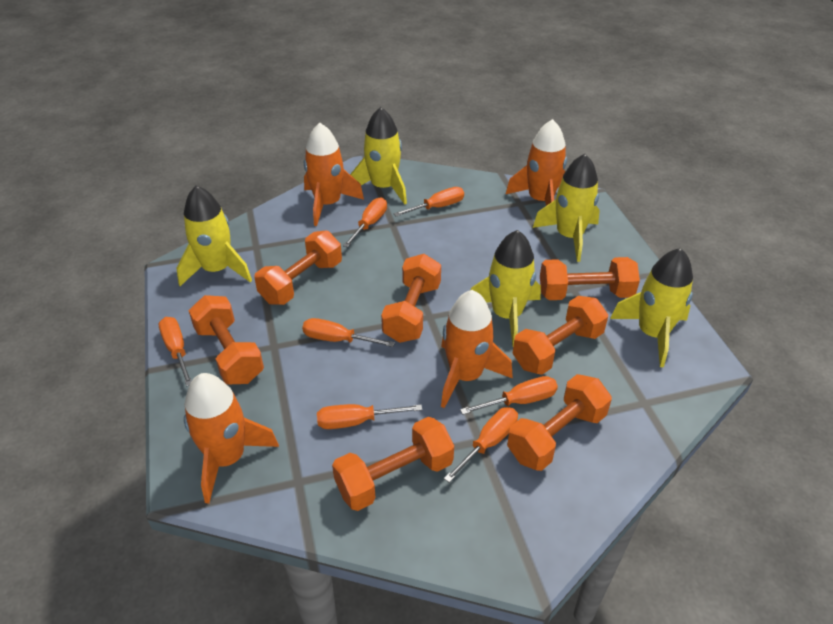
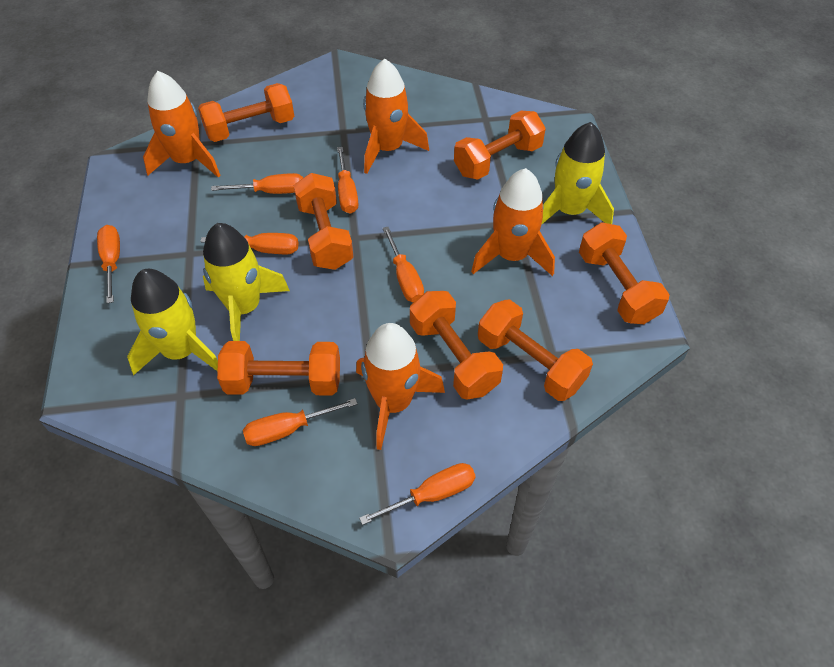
yellow rocket: [177,185,252,286] [350,107,407,205] [470,230,541,346] [533,154,600,262] [610,248,693,367] = 5 -> [127,269,218,375] [203,223,290,341] [541,122,614,225] = 3

